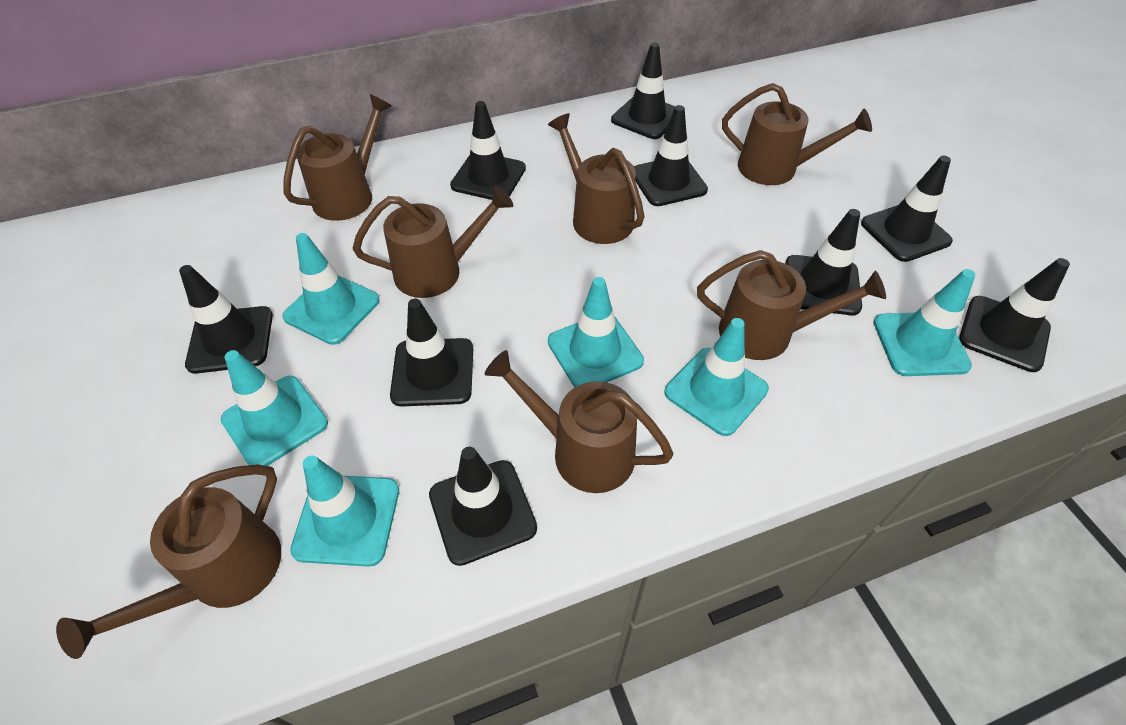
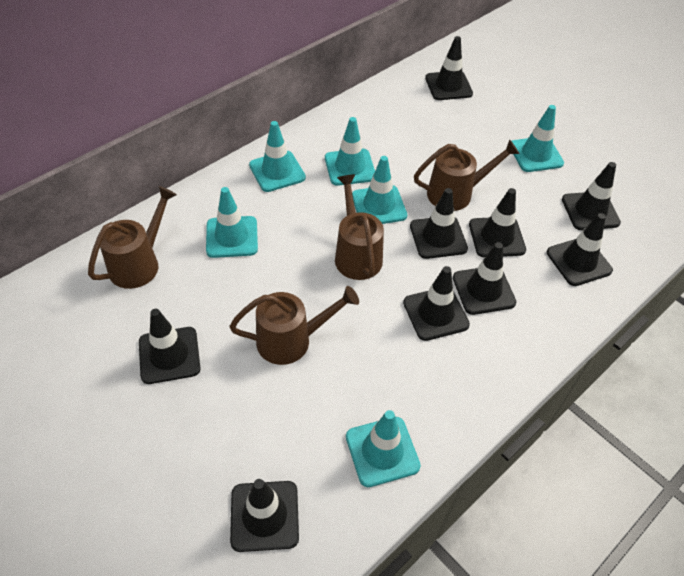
brown watering can: [56,464,281,659] [283,94,392,221] [353,186,513,298] [485,350,674,493] [548,113,645,244] [697,250,886,360] [722,83,872,185] = 7 -> [88,186,177,289] [230,286,359,365] [335,174,384,280] [414,139,520,211] = 4

